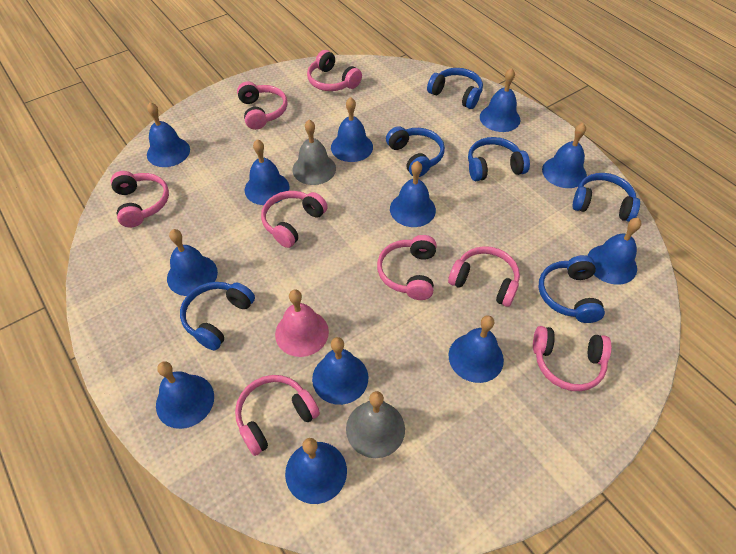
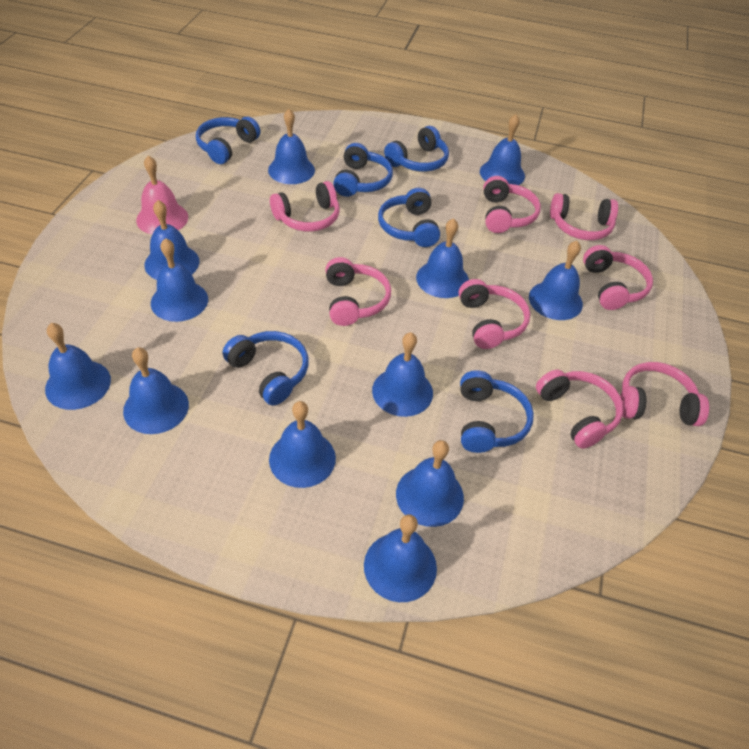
grey bell: [292,120,336,185] [346,391,405,458] = 2 -> none = 0

